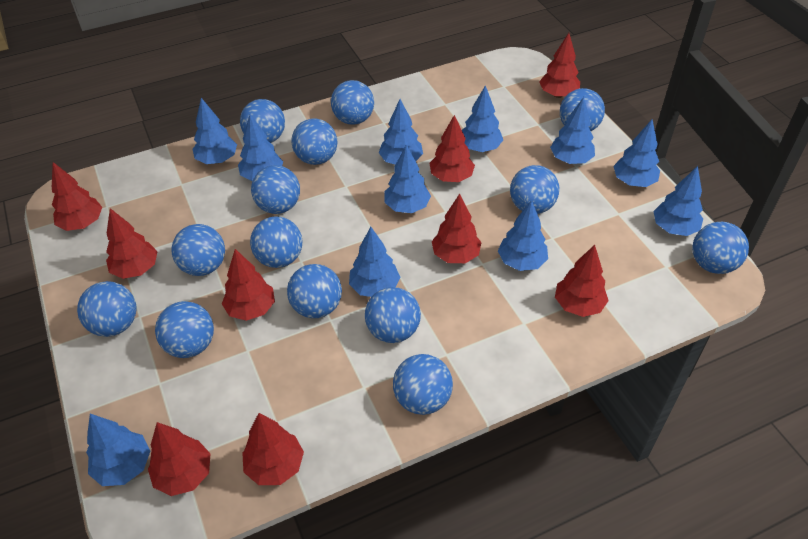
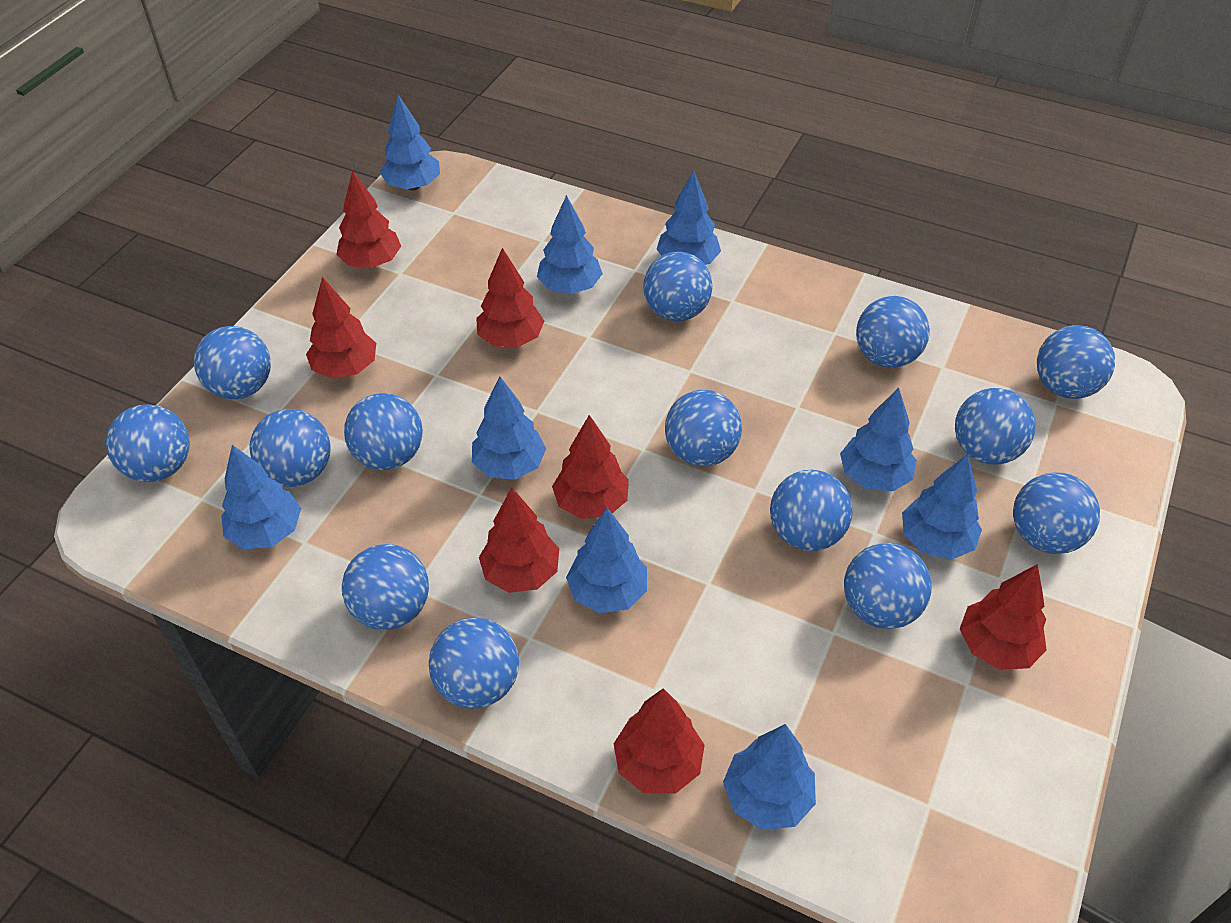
blue tree: [86,414,150,486] [193,98,237,164] [238,115,283,181] [349,227,400,297] [379,99,423,165] [384,144,431,213] [462,85,503,152] [498,200,548,271] [550,97,595,164] [613,120,660,187] [653,166,703,236] = 11 -> [221,445,301,550] [380,95,440,190] [472,377,546,480] [537,195,603,294] [566,508,647,613] [656,170,721,265] [723,724,816,830] [840,388,916,491] [902,454,982,560] = 9
red tree: [52,162,102,231] [106,208,158,279] [148,422,211,496] [222,249,275,321] [242,413,304,485] [430,115,475,182] [432,193,482,263] [539,33,580,98] [555,245,609,317] = 9 -> [306,277,376,379] [336,170,401,268] [476,248,544,347] [479,487,559,593] [552,415,629,519] [614,688,705,793] [960,564,1047,670] = 7

